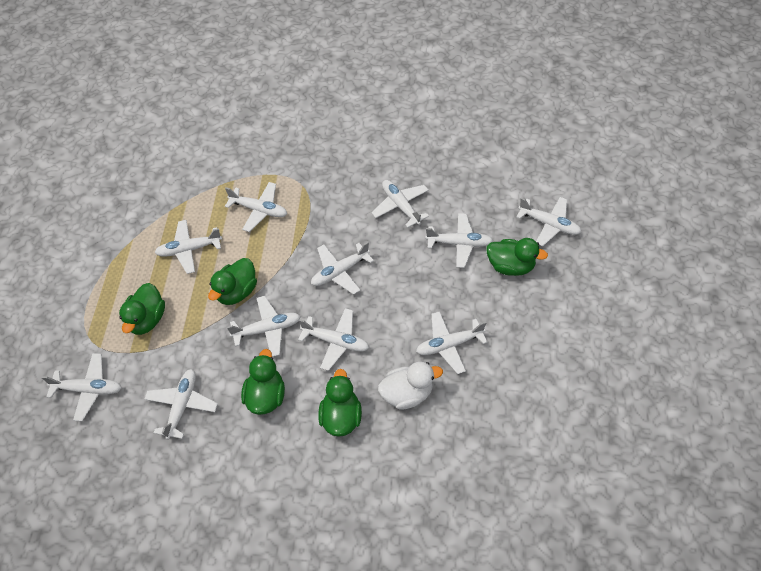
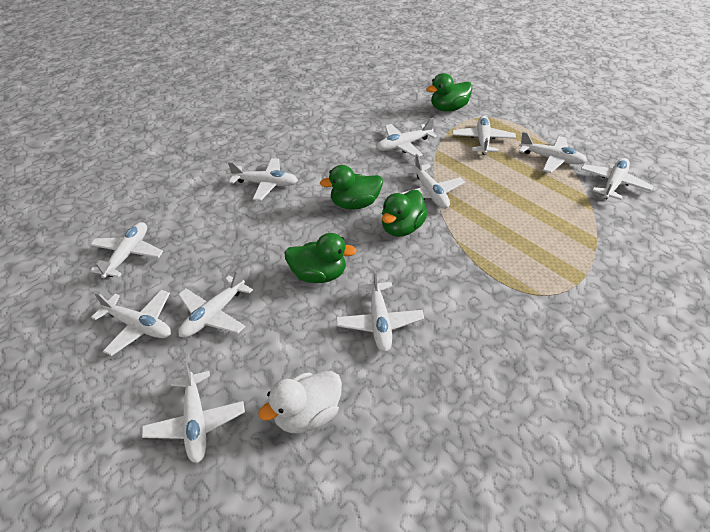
green duck: [119,283,165,335] [208,258,257,305] [241,349,285,415] [318,369,362,437] [486,238,548,276] = 5 -> [284,233,357,283] [320,165,383,210] [382,190,428,237] [426,73,472,112] = 4

